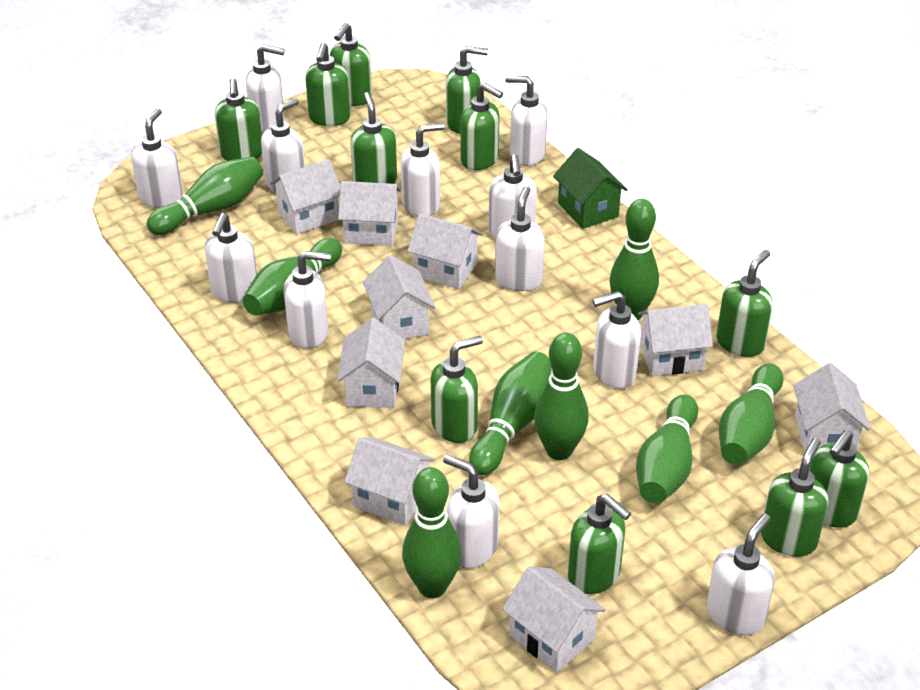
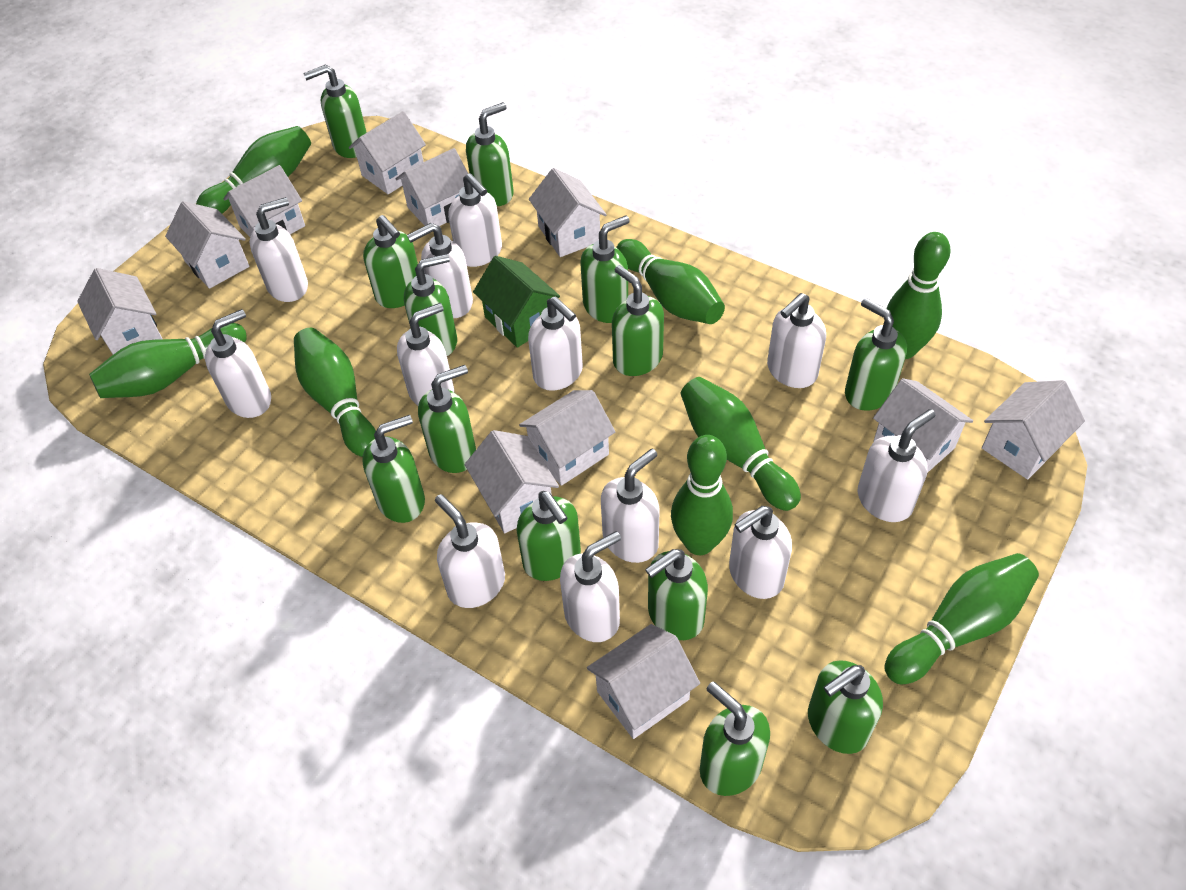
green soap dispenser: [215,78,262,161] [305,43,350,126] [330,23,372,106] [350,92,397,184] [431,336,483,443] [446,46,488,134] [460,83,503,170] [568,494,631,594] [716,250,773,357] [761,438,828,557] [809,430,869,528] = 11 -> [303,65,367,158] [362,415,425,523] [363,215,418,308] [404,254,457,356] [418,365,476,473] [466,102,514,206] [517,491,581,581] [580,215,630,323] [612,265,664,376] [645,549,708,640] [700,682,770,796] [808,660,883,754] [845,298,907,411] = 13
white house: [270,159,340,234] [337,318,405,408] [338,181,401,246] [344,437,435,526] [363,255,436,339] [407,214,483,289] [502,566,606,673] [638,304,713,376] [794,363,870,453] = 9 -> [77,268,163,355] [165,201,249,289] [223,165,305,237] [349,111,426,194] [396,148,468,226] [465,430,559,533] [519,390,616,486] [529,168,607,257] [587,624,700,739] [873,378,973,473] [982,380,1085,480] = 11

